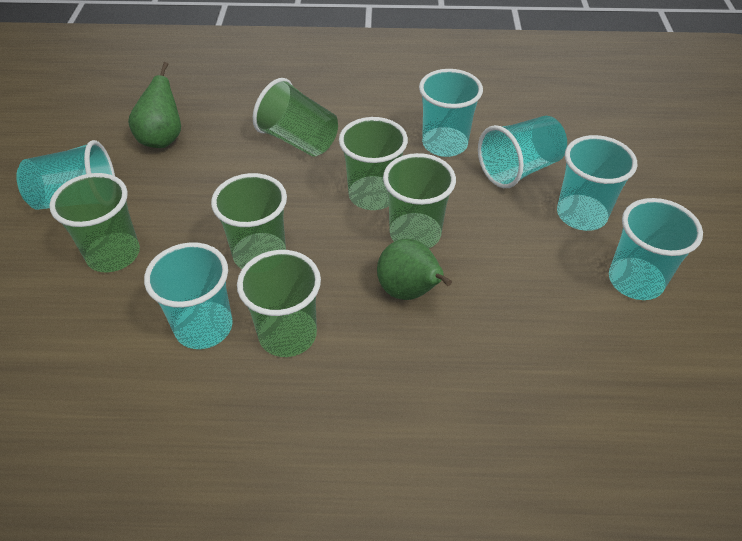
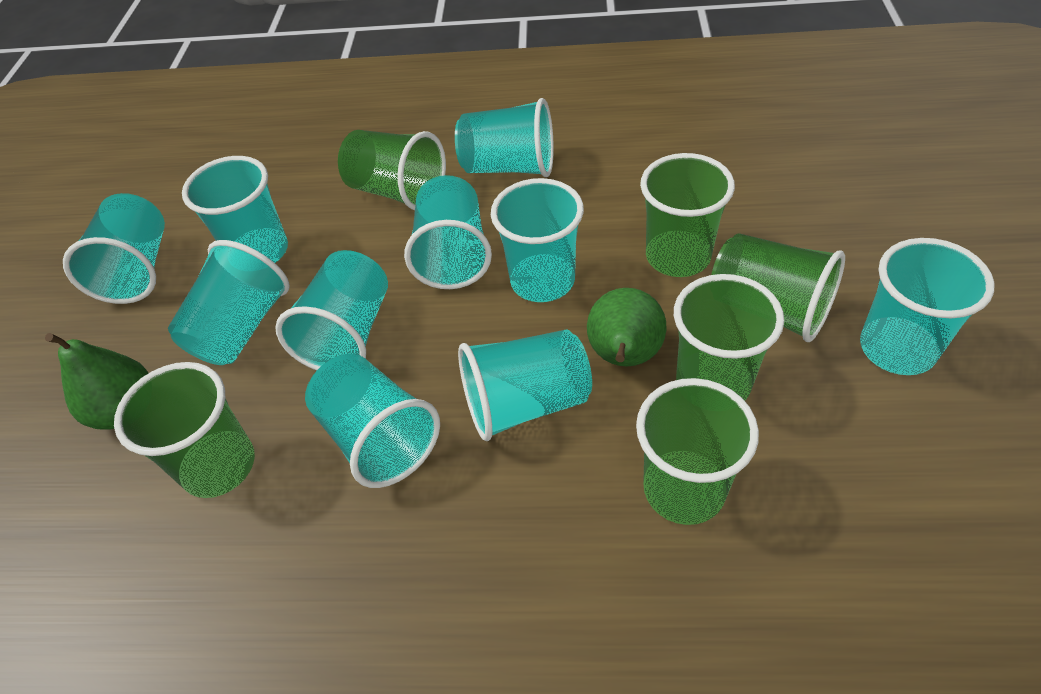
turquoise cup: [16,140,115,210] [144,242,233,349] [419,69,483,157] [478,116,567,188] [557,135,637,231] [609,198,703,300] = 6 -> [63,193,165,304] [168,240,290,365] [182,156,288,263] [275,250,388,371] [305,354,440,488] [404,175,492,289] [455,98,554,177] [458,329,592,441] [491,178,584,302] [860,238,995,375] = 10

